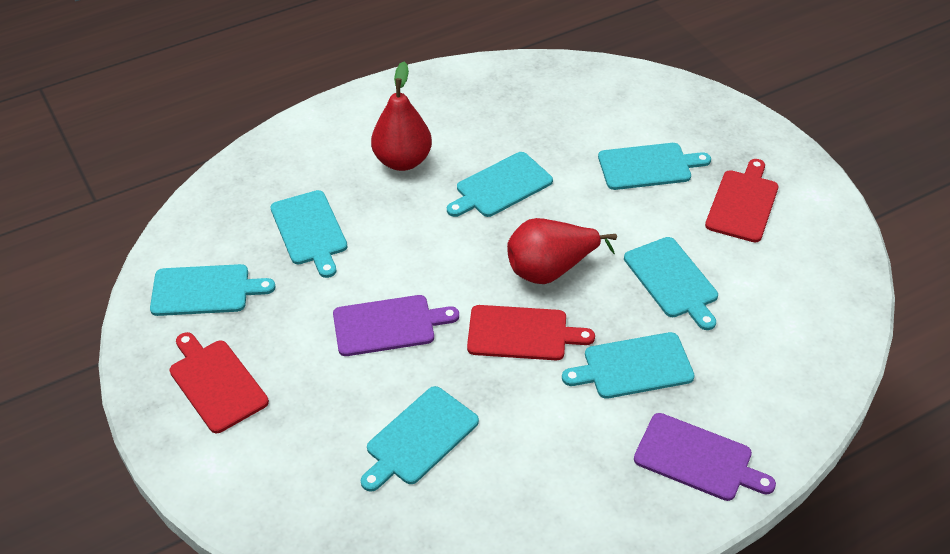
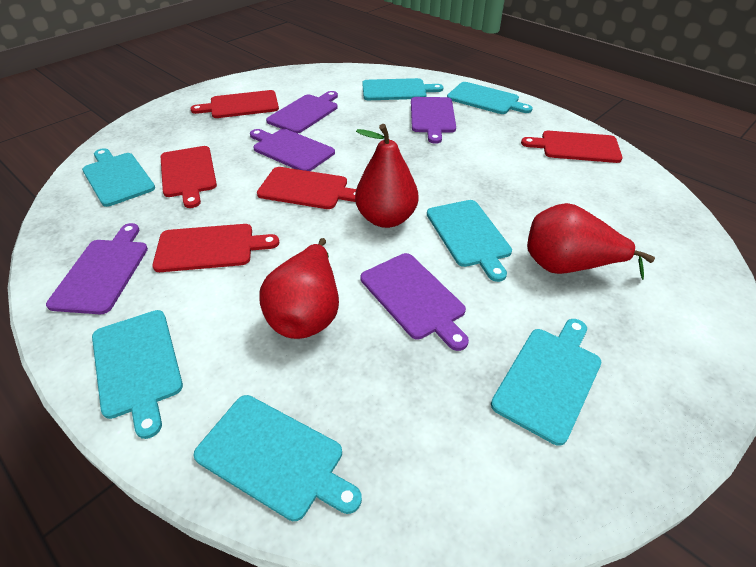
purple cutting board: [333,295,459,356] [634,413,776,501] = 2 -> [46,223,148,314] [250,129,335,171] [266,91,338,134] [360,253,469,351] [411,97,456,144] = 5
red cutting board: [169,332,269,433] [467,305,595,360] [705,159,778,242] = 3 -> [152,224,279,272] [160,146,217,208] [190,90,279,118] [257,167,356,209] [521,131,623,163] = 5
red pear: [371,62,432,171] [507,218,617,284] = 2 -> [259,238,339,339] [355,124,418,228] [527,203,655,280] = 3

